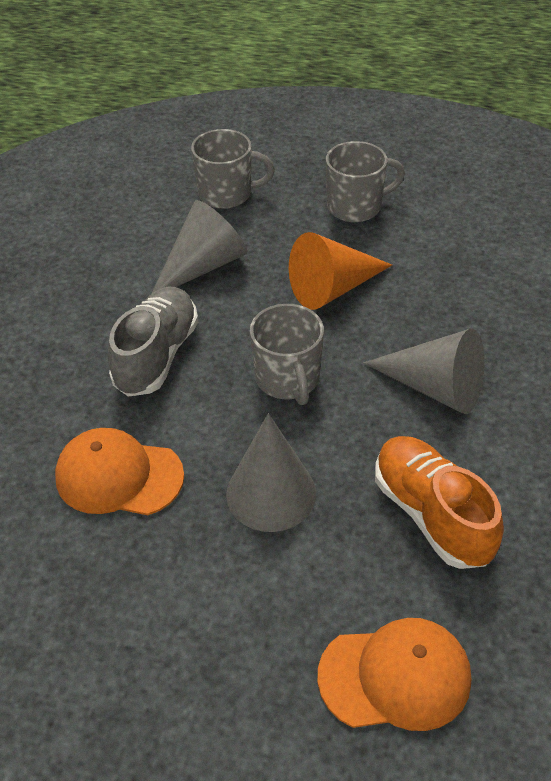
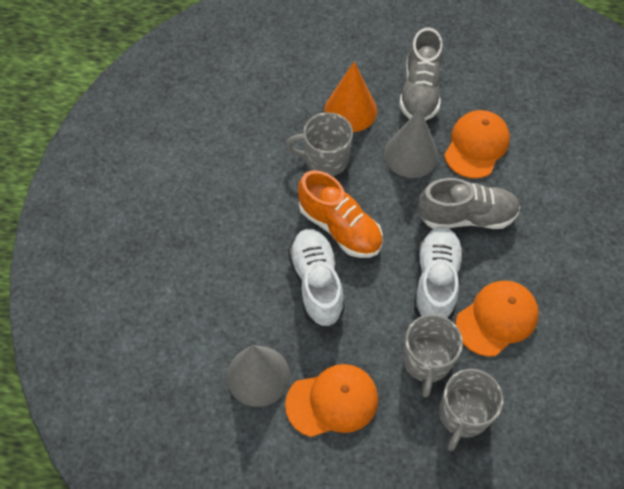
grey cone: [151,200,247,294] [226,413,316,532] [363,329,484,414] = 3 -> [227,345,290,407] [384,108,438,178] = 2
grey shoe: [108,287,198,397] = 1 -> [399,27,443,120] [418,178,520,229] = 2
orange cap: [55,428,184,515] [318,618,471,731] = 2 -> [285,364,378,437] [444,110,510,178] [456,281,539,356] = 3
white shoe: none = 0 -> [288,229,345,327] [414,227,464,319] = 2

